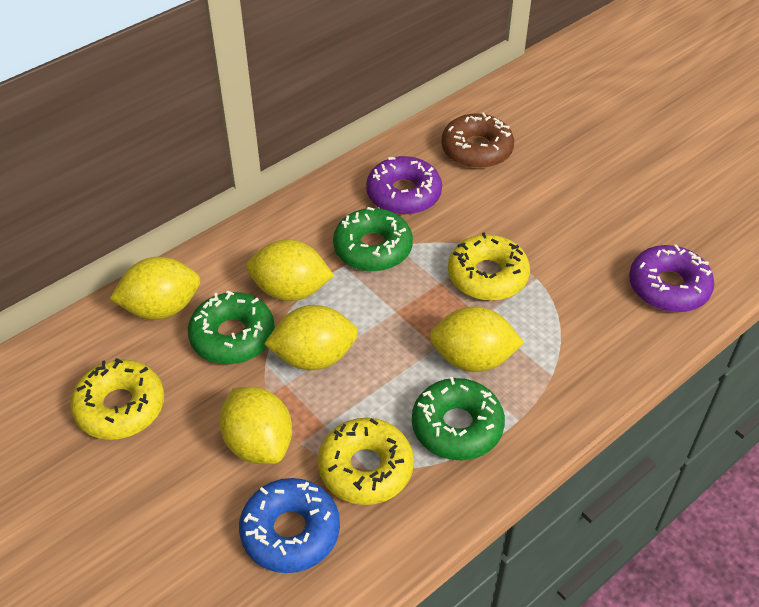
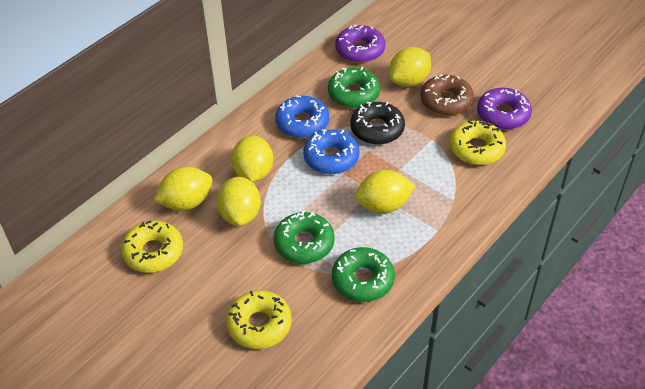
black donut: none = 0 -> [350,102,405,144] = 1
blue donut: [239,478,340,573] = 1 -> [275,95,329,138] [303,129,359,174] = 2

